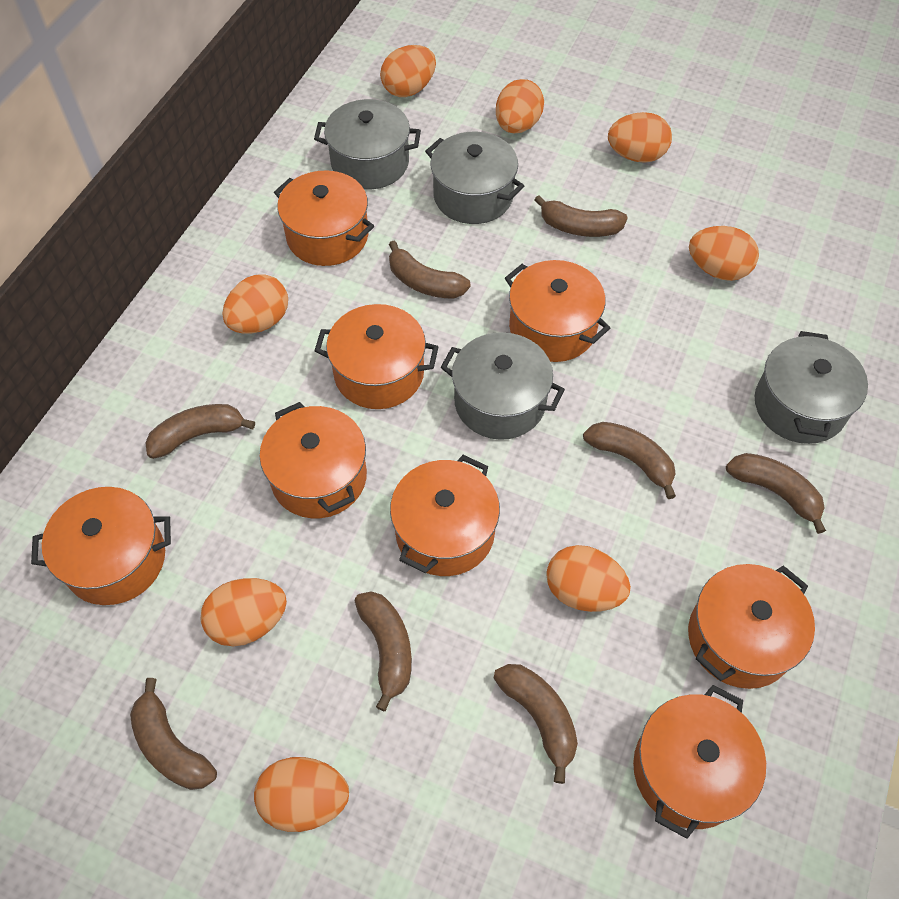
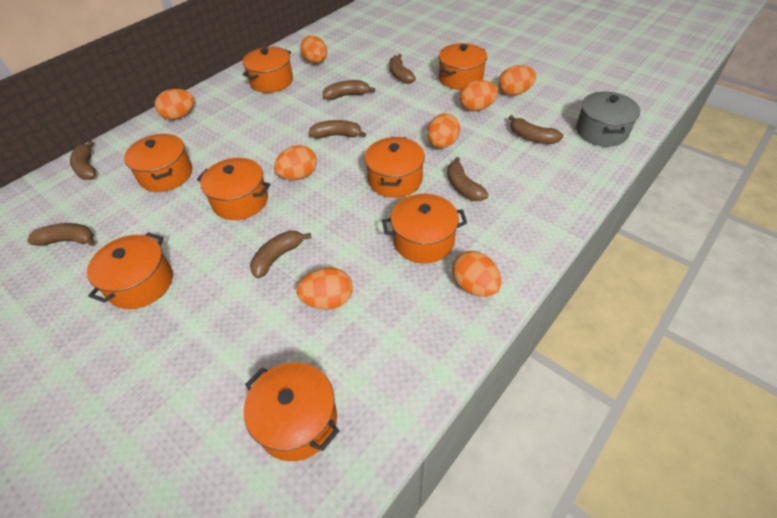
grey pot: [314,99,421,189] [425,132,524,224] [440,332,565,440] [755,331,868,444] = 4 -> [576,92,640,147] = 1

